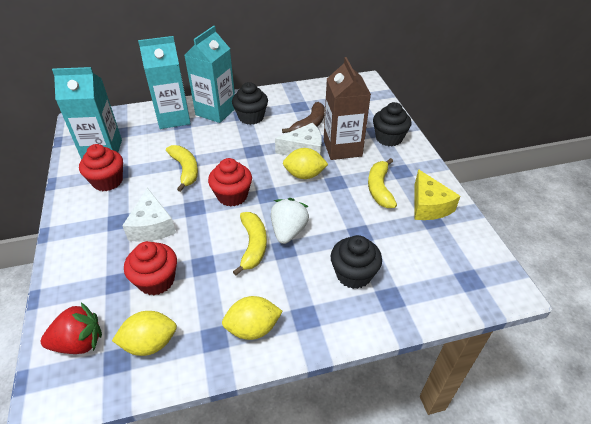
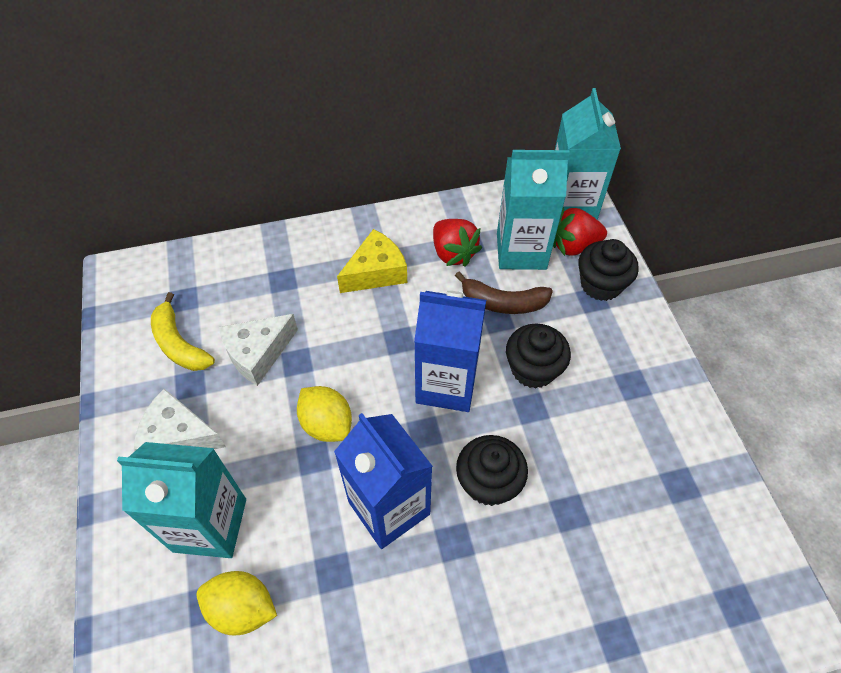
blue carton: none = 0 -> [334,413,433,549] [414,291,486,412] = 2
brown carton: [324,57,371,160] = 1 -> none = 0
red cupcake: [79,144,123,191] [124,241,177,295] [208,158,252,207] = 3 -> none = 0
red strawberry: [41,302,102,354] = 1 -> [433,219,482,267] [553,207,607,256] = 2
white strawberry: [271,198,309,244] = 1 -> none = 0
yellow banana: [166,145,198,192] [233,212,267,275] [368,158,397,208] = 3 -> [151,292,215,371] = 1
yellow lemon: [112,311,177,356] [222,296,283,340] [283,148,328,179] = 3 -> [196,571,277,635] [297,386,352,442] = 2

